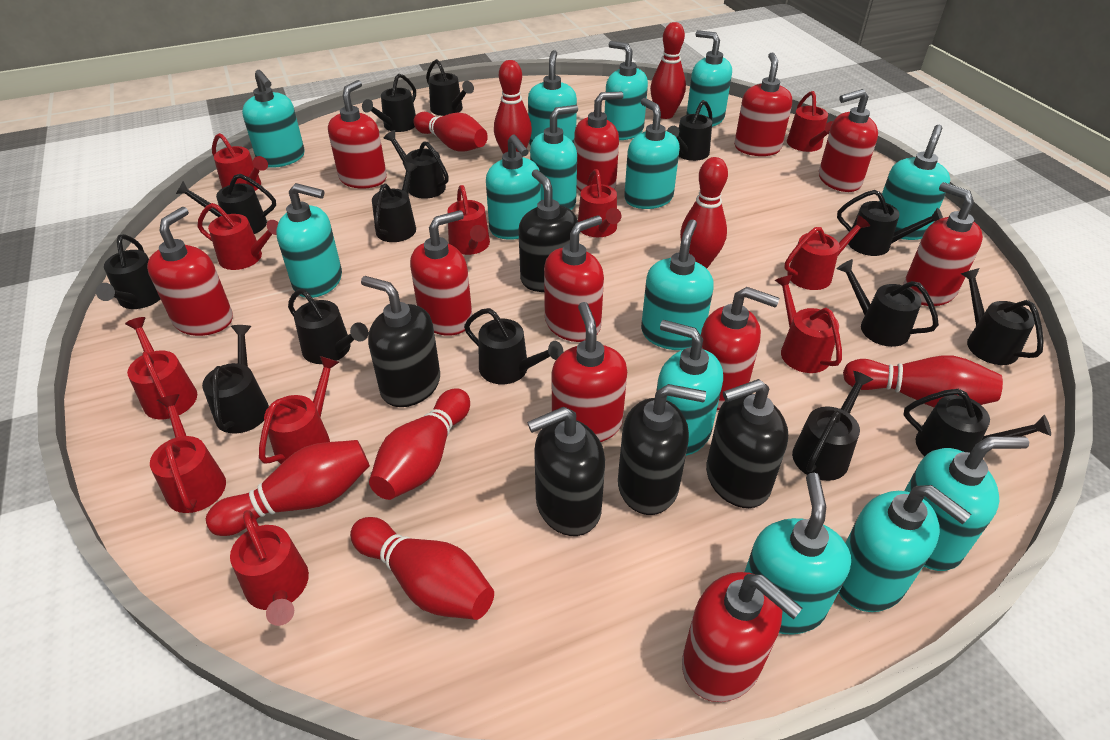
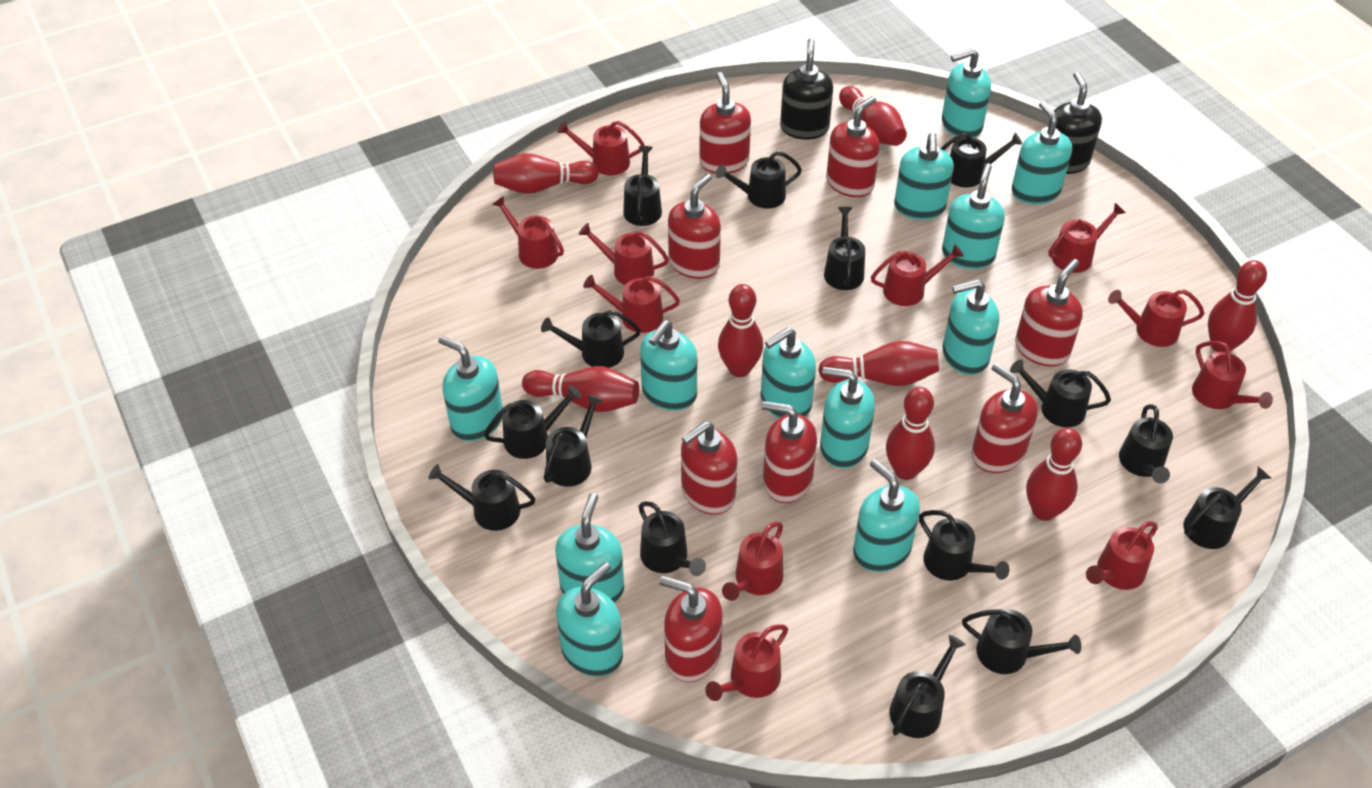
black soap dispenser: [361,276,440,407] [518,169,578,292] [527,407,605,536] [618,384,706,515] [706,379,788,508] = 5 -> [780,38,833,139] [1048,72,1102,174] = 2
red soap dispenser: [147,207,233,336] [328,80,387,189] [410,210,472,336] [544,215,604,342] [552,302,627,442] [574,92,624,191] [682,572,802,702] [701,287,779,410] [734,52,792,156] [819,89,878,192] [903,182,983,306] = 11 -> [659,576,723,682] [668,174,721,279] [681,421,737,515] [700,72,751,174] [762,401,817,503] [827,96,880,197] [971,363,1038,473] [1015,259,1083,366] = 8
turquoise soap dispenser: [242,70,305,168] [276,183,342,298] [486,135,541,240] [528,50,577,146] [530,105,578,210] [605,41,648,140] [624,98,680,209] [641,219,714,350] [656,320,723,456] [686,30,732,127] [745,473,851,635] [839,485,971,612] [882,125,950,240] [904,436,1029,571] = 14 -> [438,336,503,441] [555,493,624,603] [556,562,623,677] [640,320,697,411] [761,327,816,418] [820,367,875,468] [853,459,920,572] [894,132,954,220] [942,48,991,138] [942,163,1005,269] [942,279,999,375] [1012,101,1072,204] = 12

